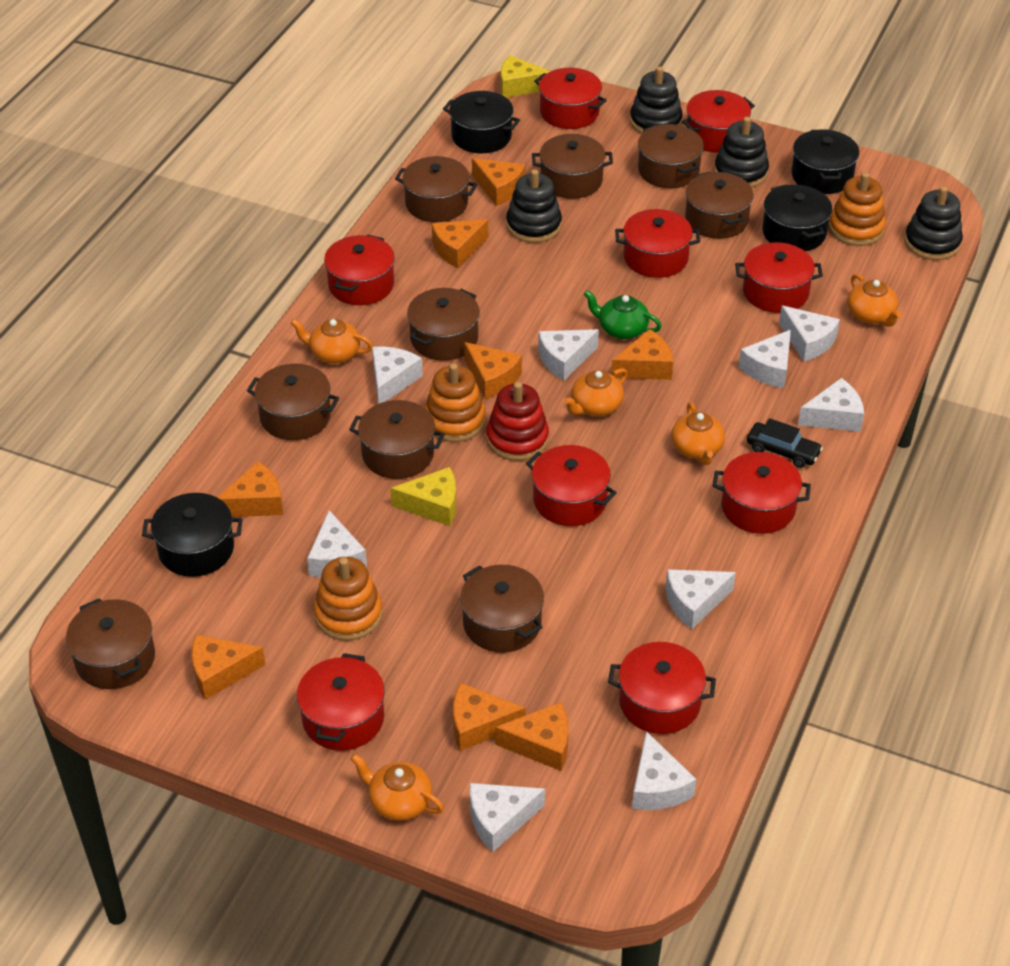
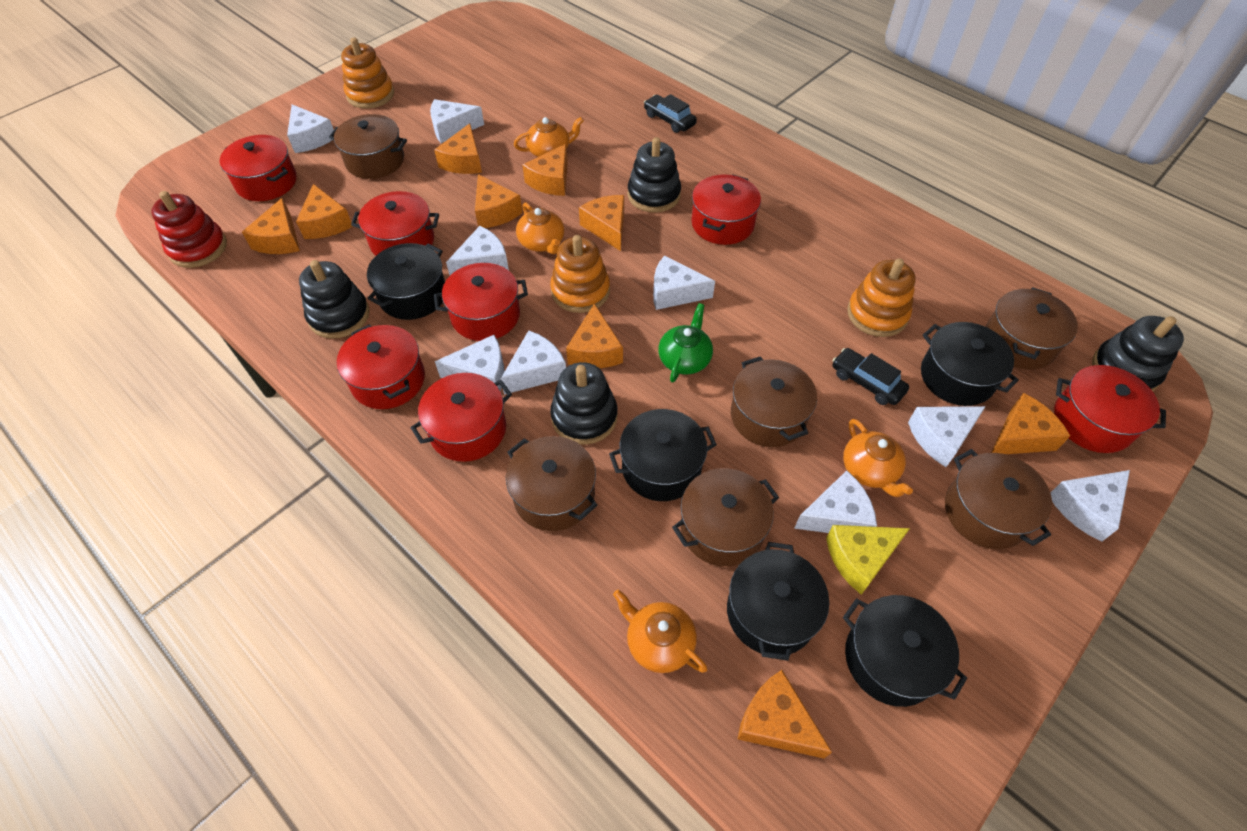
black car: [747,418,823,468] = 1 -> [644,94,697,133] [832,348,909,405] = 2
black pot: [142,493,243,577] [443,91,520,153] [762,184,832,251] [791,129,859,194] = 4 -> [367,243,445,320] [609,409,717,501] [727,542,829,661] [843,595,967,707] [921,322,1019,406] = 5
brown pot: [66,598,155,689] [247,364,339,440] [349,400,445,479] [395,156,477,222] [407,288,480,361] [460,565,544,653] [532,134,613,199] [638,124,704,188] [685,172,753,239] = 9 -> [329,114,407,179] [506,436,597,531] [672,468,779,566] [731,356,817,447] [945,449,1052,549] [986,287,1078,370] = 6
orange cheese: [191,635,265,700] [217,461,283,517] [432,219,488,268] [453,683,526,751] [464,342,522,399] [472,158,525,206] [495,702,568,771] [611,329,673,380] = 8 -> [242,198,300,254] [296,184,353,239] [434,123,482,174] [475,174,522,228] [523,144,568,196] [566,304,623,368] [579,195,624,251] [738,670,832,758] [991,393,1070,454] = 9
orange teapot: [290,319,373,364] [351,754,444,821] [563,368,628,416] [671,402,725,465] [848,274,901,327] = 5 -> [514,117,584,157] [516,202,565,254] [613,589,707,673] [843,419,913,497] = 4
red pot: [297,653,385,751] [324,235,395,305] [526,445,617,526] [534,68,607,129] [608,642,716,734] [615,209,700,278] [682,90,755,153] [712,452,811,534] [735,242,823,313] = 9 -> [219,135,297,201] [337,324,425,409] [351,191,439,256] [411,373,512,462] [434,263,528,341] [691,174,761,245] [1054,365,1166,453] = 7
yellow cheese: [391,467,456,526] [501,55,551,98] = 2 -> [826,525,910,595] = 1

